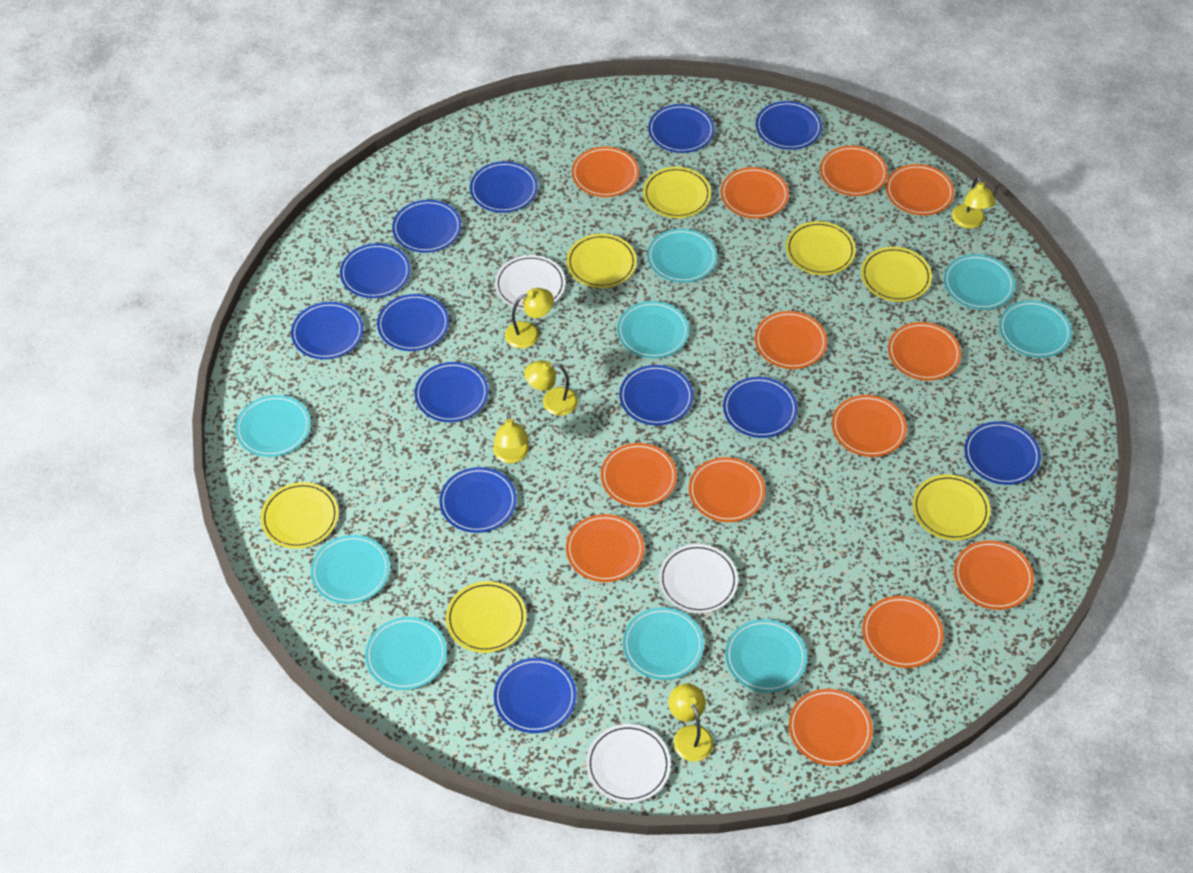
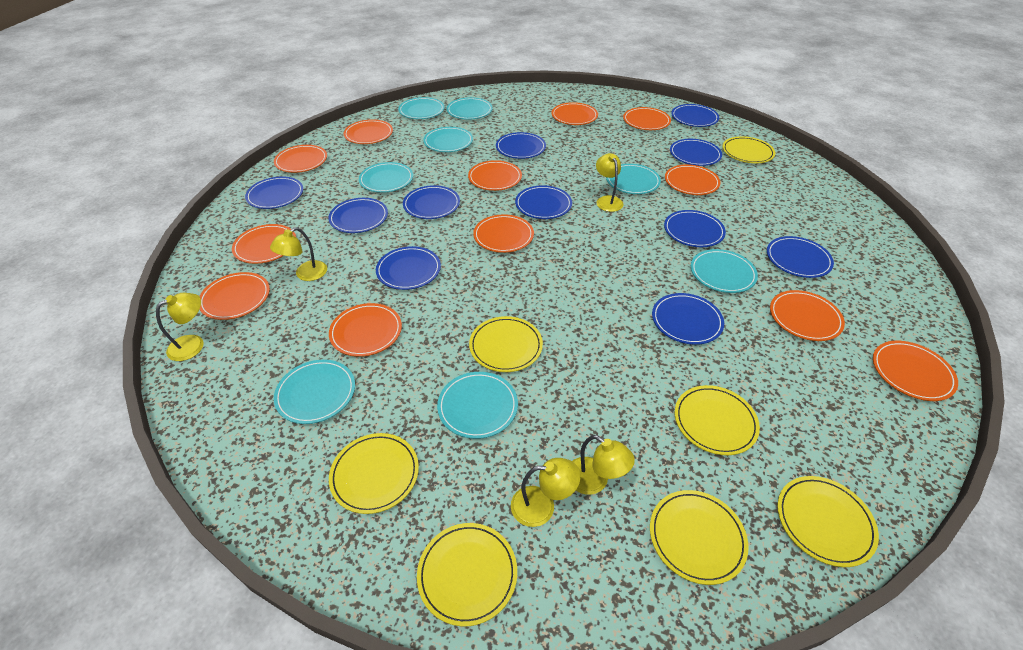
blue plate: [291,302,363,359] [340,243,411,298] [377,294,449,351] [392,200,462,253] [414,362,489,422] [439,467,517,533] [470,161,538,213] [494,658,576,733] [619,365,693,425] [648,104,715,153] [723,377,798,438] [756,101,822,150] [964,421,1041,485] = 13 -> [245,176,303,209] [328,198,388,233] [376,246,441,290] [403,185,460,219] [496,132,546,159] [515,185,572,219] [652,293,724,345] [664,210,726,247] [670,139,722,166] [671,104,719,127] [767,236,834,278] = 11
orange plate: [566,514,644,582] [572,147,639,197] [601,443,677,507] [689,457,766,522] [721,167,789,219] [755,311,827,369] [789,689,873,766] [820,146,888,196] [832,395,907,457] [862,596,944,668] [886,164,954,215] [888,322,961,381] [954,541,1034,610] = 13 -> [199,272,270,320] [232,224,296,264] [274,145,327,173] [329,303,402,357] [344,119,393,144] [468,160,522,191] [473,214,534,253] [551,102,598,125] [623,107,671,130] [665,164,720,195] [770,290,845,341] [873,341,958,401] = 12
turquoise plate: [235,395,311,457] [311,535,390,604] [365,617,447,690] [617,301,689,359] [623,607,704,680] [647,229,717,283] [725,619,807,693] [944,254,1015,310] [999,300,1072,358] = 9 -> [274,360,355,424] [359,162,413,193] [398,97,445,119] [423,127,473,152] [437,372,518,439] [447,97,493,120] [606,164,661,194] [691,249,758,293] = 8
white plate: [495,255,566,310] [586,724,671,803] [659,544,738,613] = 3 -> none = 0

